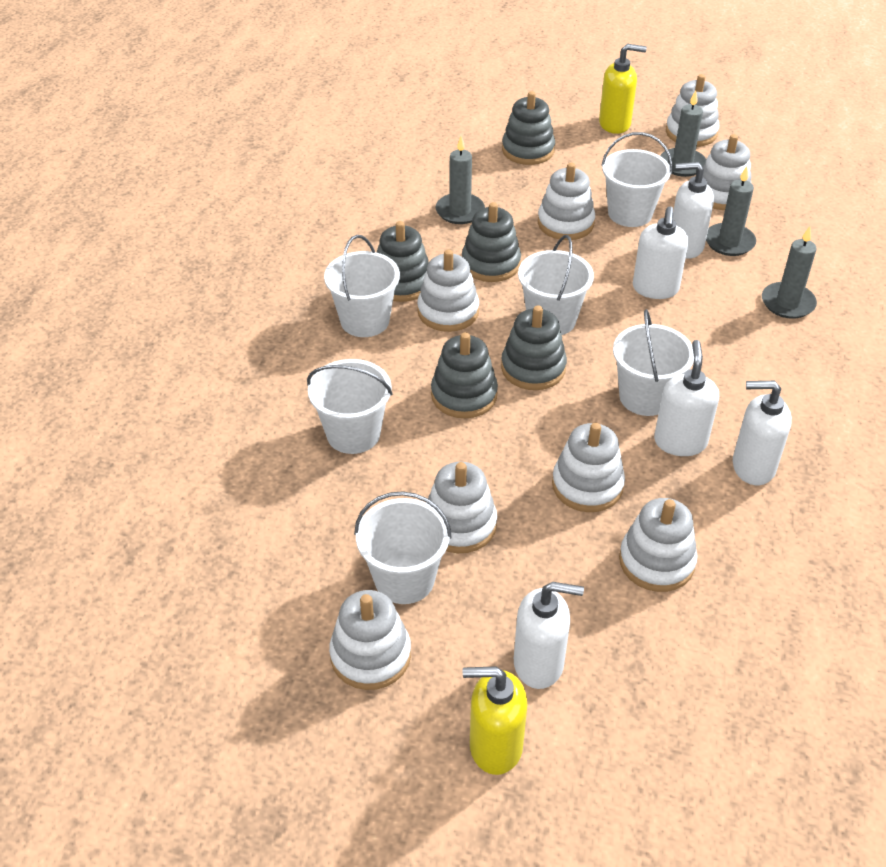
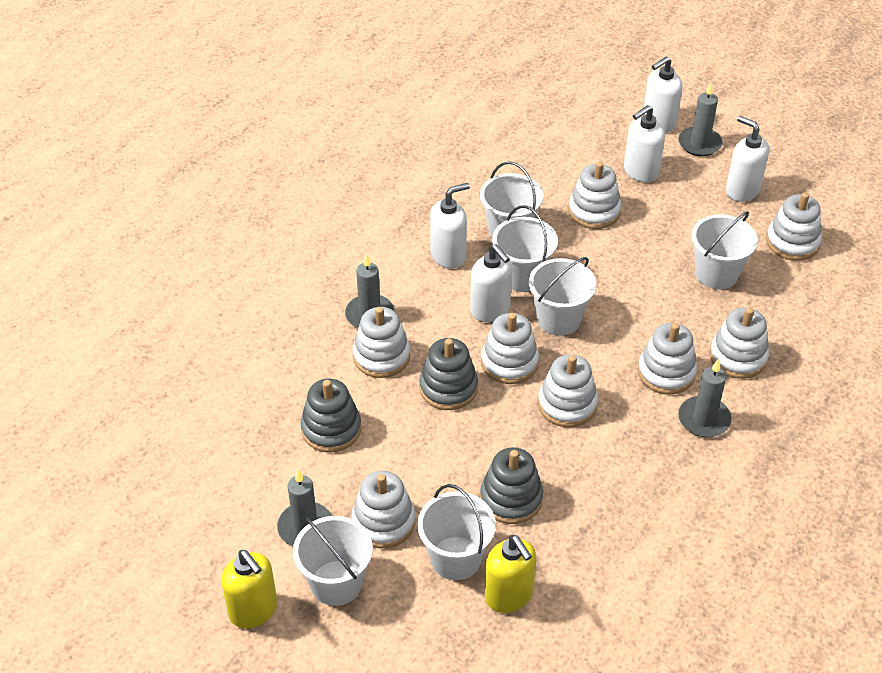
grey stacking toy: [377,221,429,302] [431,332,498,418] [462,202,521,282] [501,305,567,390] [502,91,555,165] = 5 -> [301,379,361,453] [419,338,478,410] [480,447,543,524] = 3

